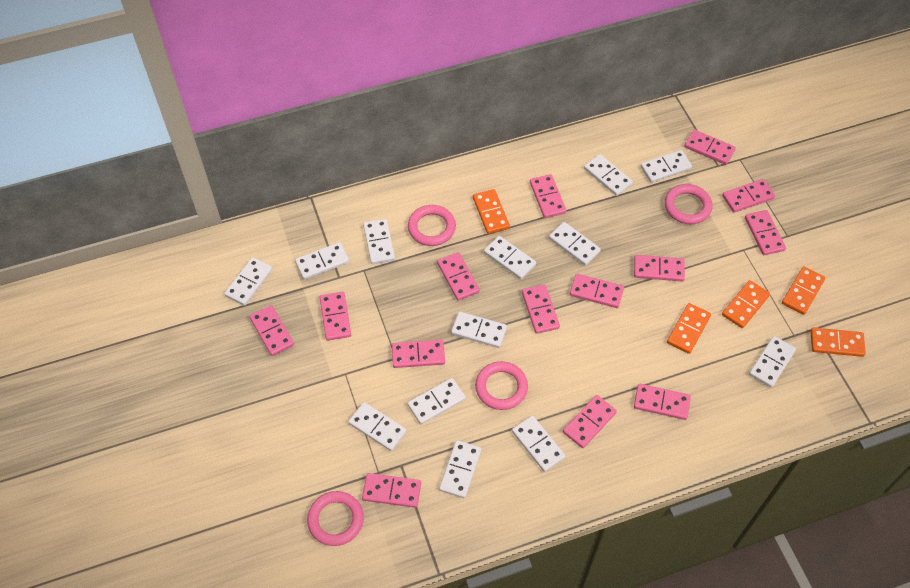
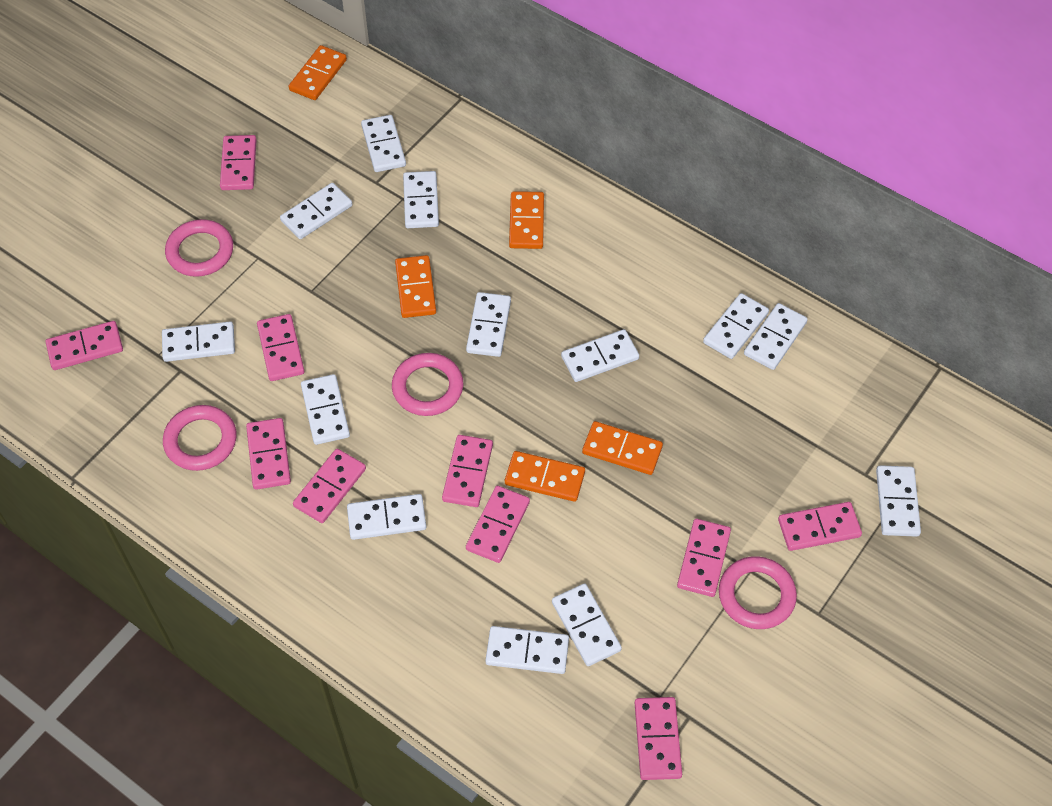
pink domino: [249,305,294,356] [320,292,351,341] [362,473,421,508] [392,340,445,368] [437,252,480,301] [522,284,560,334] [530,174,567,218] [563,395,617,448] [570,274,624,308] [634,255,685,281] [634,384,691,420] [684,129,736,165] [722,179,775,213] [745,210,786,255] = 14 -> [46,321,123,370] [220,135,257,190] [246,418,291,490] [257,314,305,381] [293,449,366,523] [442,435,493,507] [466,486,530,563] [635,697,682,780] [677,519,731,597] [778,502,862,551] = 10

